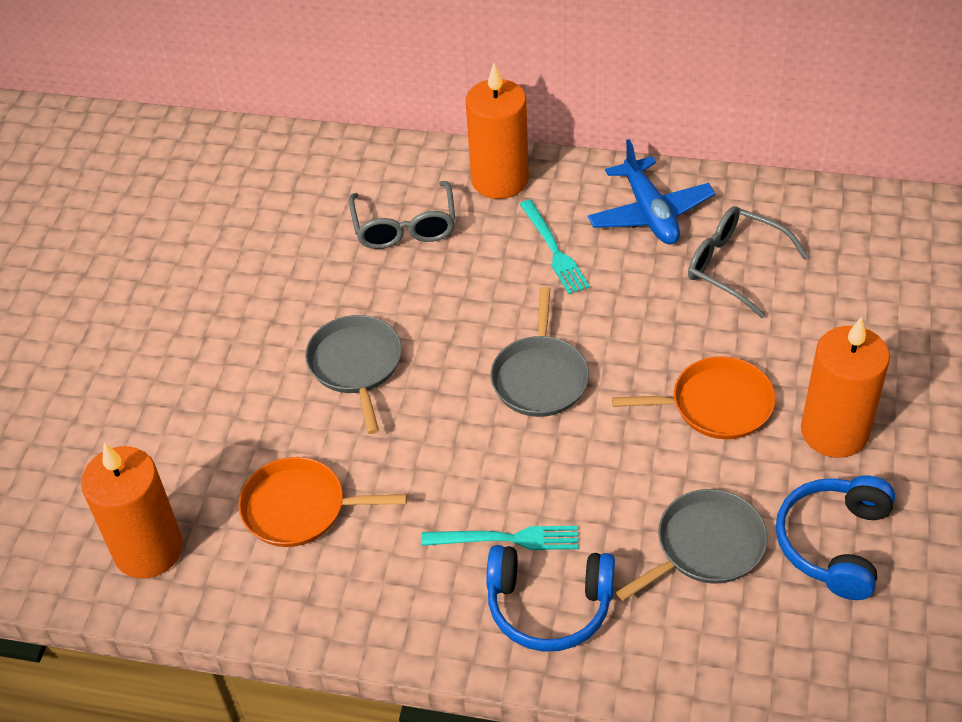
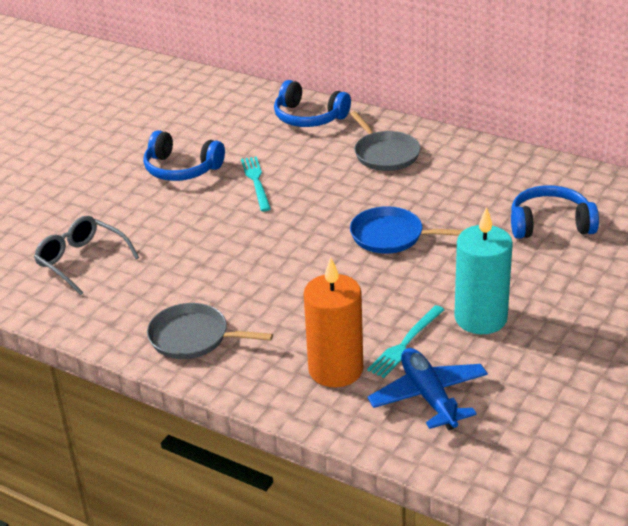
blue headphones: [486,545,615,652] [776,475,895,600] = 2 -> [143,130,225,181] [274,80,351,127] [511,185,599,239] = 3
blue pan: none = 0 -> [350,206,463,254] = 1
grey glasses: [349,181,455,249] [688,206,808,318] = 2 -> [34,216,139,295] = 1
grey pan: [305,315,402,434] [490,287,589,417] [616,489,768,601] = 3 -> [147,303,273,359] [350,111,421,171] = 2
orange candle: [81,443,183,579] [466,63,529,199] [801,317,890,458] = 3 -> [304,257,363,387] = 1
orange pan: [238,457,407,547] [612,356,776,439] = 2 -> none = 0
turquoise candle: none = 0 -> [454,206,513,334] = 1

